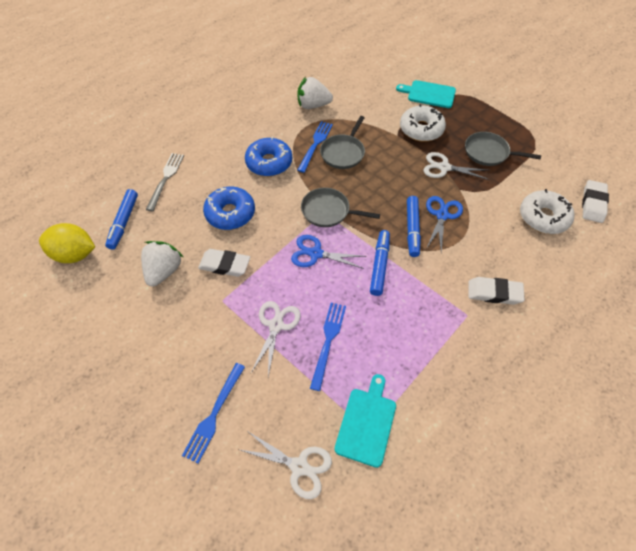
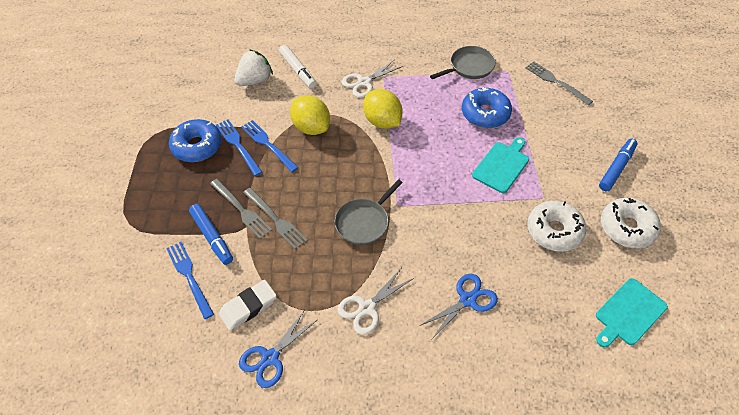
blue marker: [105,189,138,250] [370,230,390,296] [407,196,421,257] = 3 -> [189,204,233,265] [599,139,638,191] = 2
grey fork: [146,153,184,211] = 1 -> [210,179,272,239] [243,188,308,250] [525,61,593,105] = 3
grey pan: [301,188,380,227] [320,116,365,169] [465,132,541,166] = 3 -> [335,179,403,245] [430,46,496,79] = 2
white eraser: [198,249,250,277] [468,277,525,305] [582,180,609,223] = 3 -> [219,280,277,331] = 1
white marker: none = 0 -> [279,45,317,89] = 1
white scissors: [240,432,332,499] [251,301,301,377] [424,152,490,180] = 3 -> [338,269,414,335] [342,59,403,98] = 2
white strawberry: [141,241,183,287] [297,77,333,109] = 2 -> [234,49,273,86] = 1
yellow lemon: [39,223,95,263] = 1 -> [290,95,330,135] [363,89,403,129] = 2

